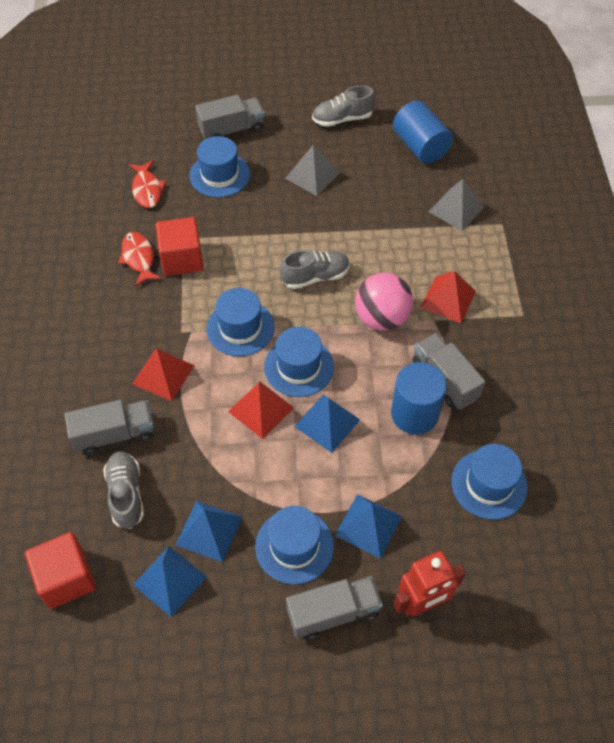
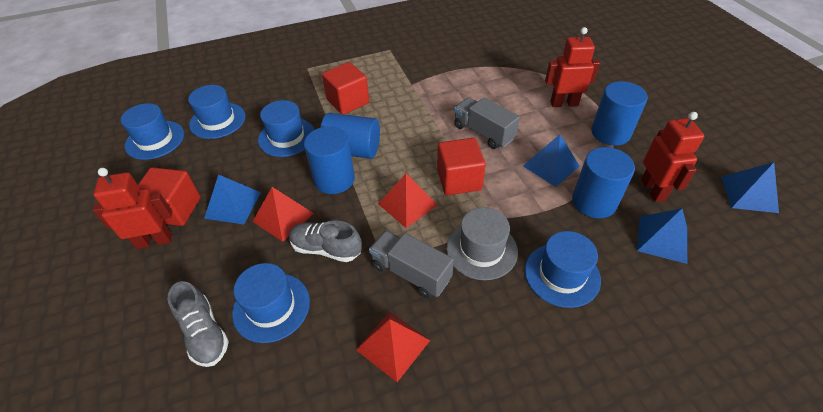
blue cylinder: [391,362,447,434] [393,101,453,164] = 2 -> [304,127,355,194] [320,113,380,159] [572,147,635,218] [591,81,648,146] = 4
grey hat: none = 0 -> [446,207,518,280] = 1
grey pyramid: [285,145,340,196] [428,179,484,231] = 2 -> none = 0
grey shoe: [103,452,144,529] [280,250,350,289] [312,85,375,127] = 3 -> [168,281,229,367] [289,221,362,262] = 2
grey truck: [65,400,154,455] [195,95,265,140] [286,576,383,640] [413,333,485,409] = 4 -> [369,230,454,298] [454,97,520,149] = 2
pink ball: [355,273,413,331] = 1 -> none = 0
red cube: [25,532,96,609] [156,217,204,276] = 2 -> [138,167,200,226] [322,62,369,114] [437,138,486,195] = 3
red fish: [118,232,162,287] [129,160,166,208] = 2 -> none = 0
red robot: [394,551,466,618] = 1 -> [93,168,172,249] [545,27,600,107] [641,112,704,202] = 3

